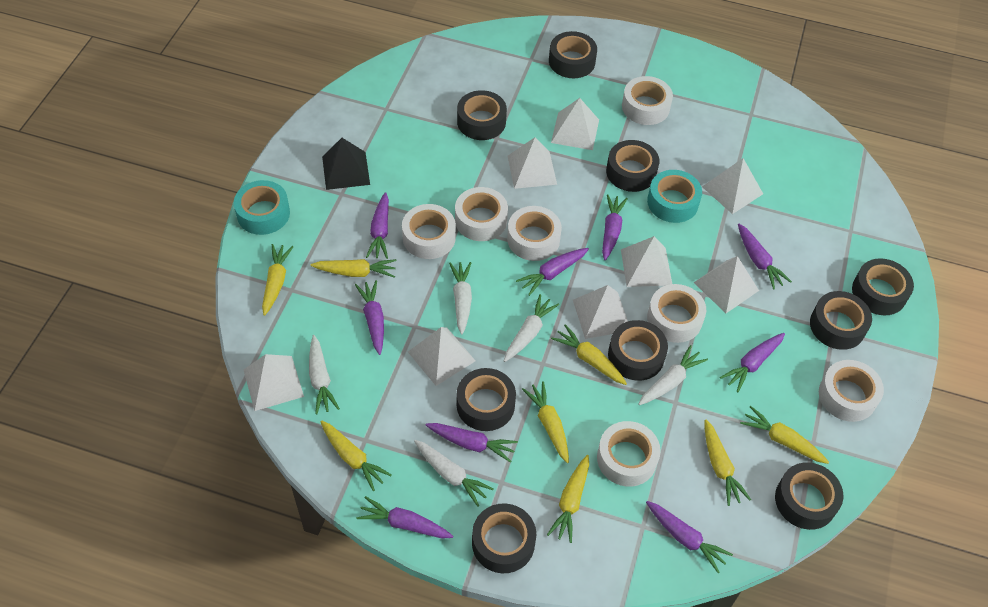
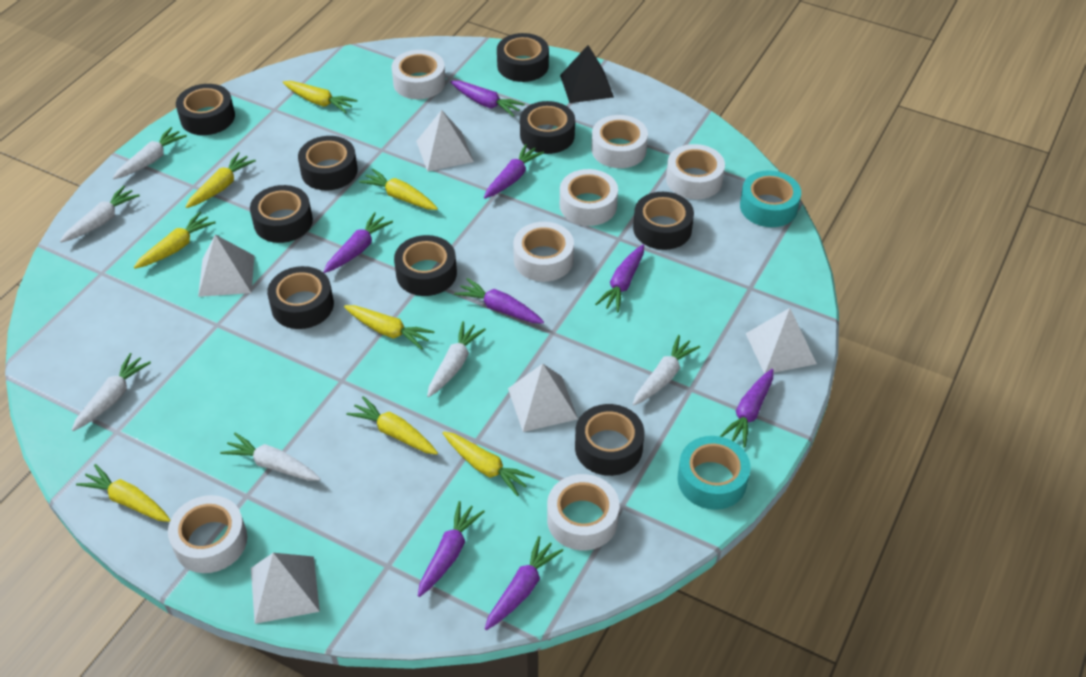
purple carrot: [355,280,384,355] [356,496,453,538] [366,192,389,259] [426,423,518,463] [516,248,589,296] [602,194,628,260] [646,501,733,573] [720,333,785,392] [738,224,792,289] = 9 -> [323,212,393,273] [418,501,485,597] [450,81,525,117] [454,278,544,324] [484,144,544,199] [485,536,563,630] [595,245,644,312] [720,369,774,447] = 8
white carrot: [309,335,340,414] [414,440,494,507] [449,262,472,334] [504,294,559,362] [638,345,708,405] = 5 -> [60,186,140,242] [72,353,151,431] [113,127,187,179] [220,433,321,481] [427,321,486,397] [633,335,700,405] = 6
white pyramid: [244,354,304,411] [408,327,475,386] [508,137,557,189] [551,98,599,150] [573,285,628,339] [621,236,672,287] [694,256,759,313] [702,158,763,214] = 8 -> [198,235,254,297] [251,553,320,624] [416,110,474,172] [508,364,578,432] [746,308,817,374] = 5

